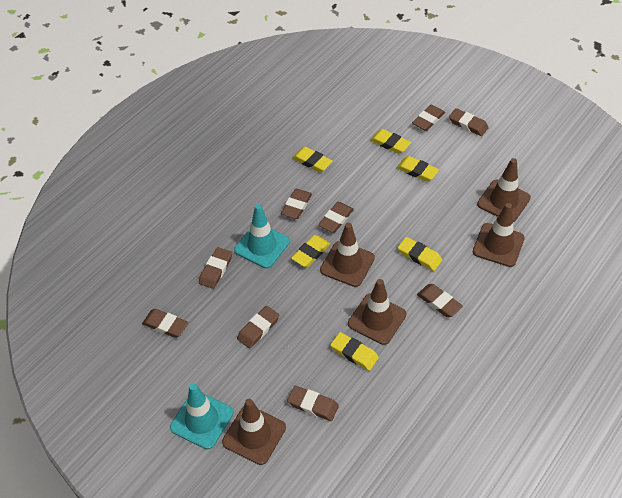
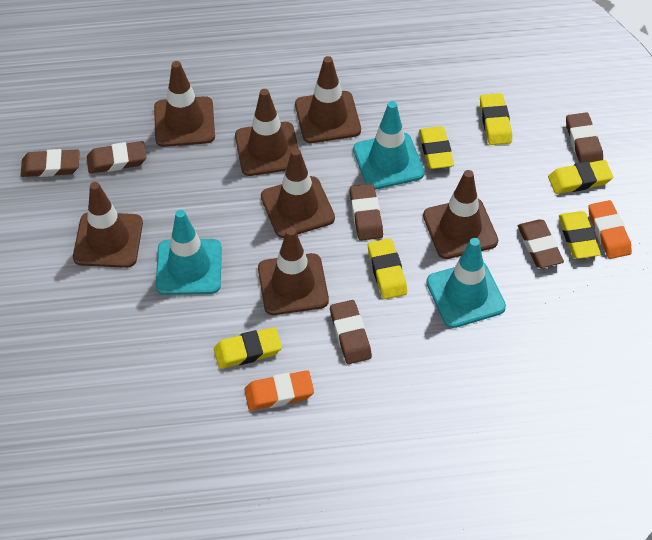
brown eraser: [142,309,188,338] [199,247,232,289] [237,306,279,349] [281,188,312,219] [287,386,339,421] [318,202,354,233] [412,105,445,131] [417,284,463,317] [449,108,489,136] = 9 -> [21,149,80,177] [87,141,146,174] [330,300,372,364] [350,183,383,241] [518,220,564,268] [566,112,603,163] = 6
brown traffic cone: [222,399,286,465] [320,223,375,287] [348,279,406,345] [473,203,525,267] [477,158,531,222] = 5 -> [73,182,143,268] [154,61,215,147] [235,89,299,176] [258,227,329,315] [261,148,335,238] [295,56,361,143] [423,170,498,259] = 7
orange eraser: none = 0 -> [244,370,314,411] [588,200,632,259] = 2
turquoise traffic cone: [170,383,234,449] [234,204,290,268] = 2 -> [156,210,222,295] [353,101,425,190] [426,238,506,328] = 3

